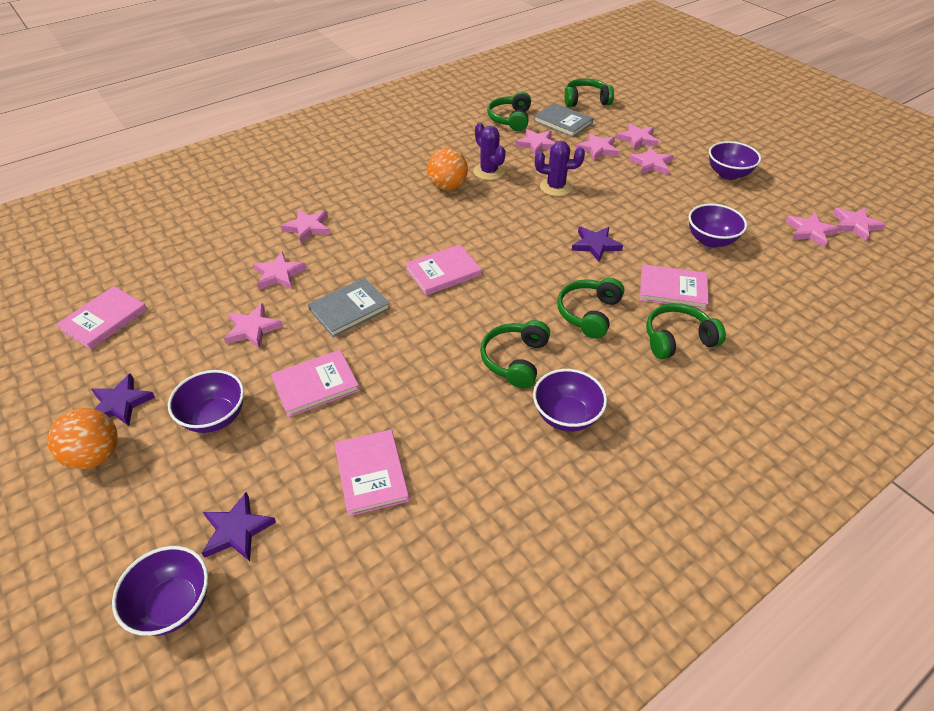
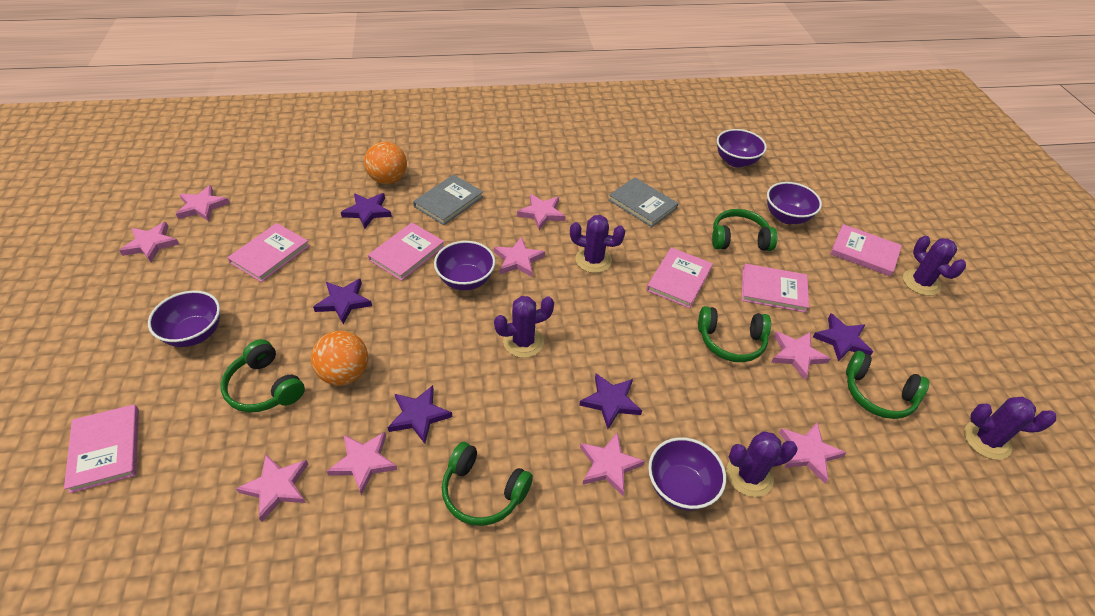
pink book: [56,286,147,350] [271,350,360,417] [335,430,410,516] [405,244,482,296] [640,264,709,310] = 5 -> [64,404,139,494] [227,223,310,282] [368,223,445,281] [646,247,713,308] [742,264,809,313] [830,224,902,277] = 6
purple cactus: [473,123,506,180] [535,141,585,196] = 2 -> [494,296,554,358] [570,215,625,273] [726,431,798,497] [903,236,966,296] [964,397,1056,460] = 5
purple star: [91,373,155,426] [201,492,276,561] [571,227,623,262] = 3 -> [313,279,372,324] [341,193,392,229] [387,385,452,444] [579,374,642,429] [813,314,873,362] = 5

